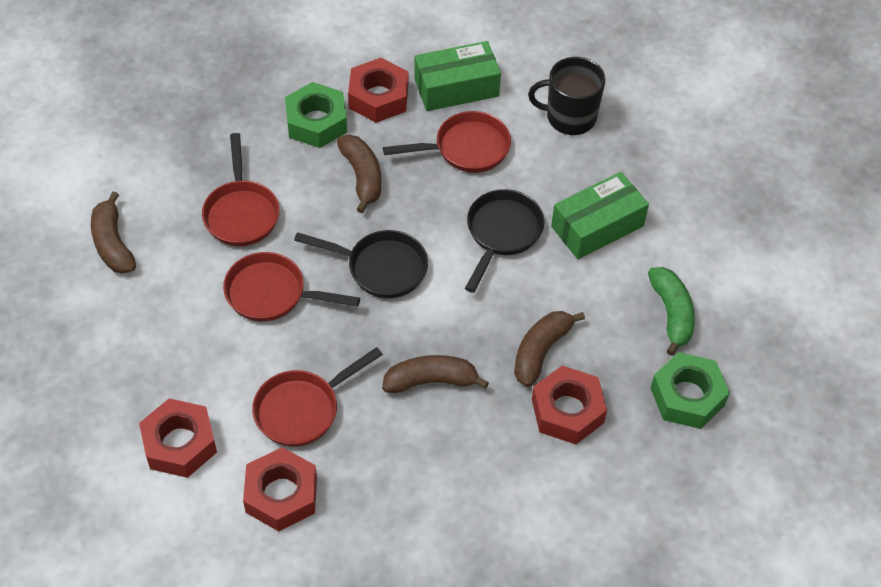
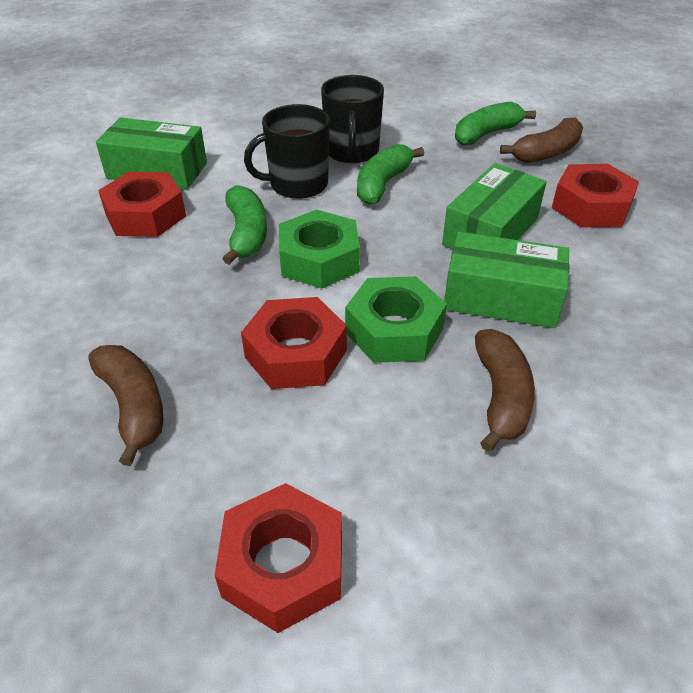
black mug: [528,57,606,135] = 1 -> [244,104,330,199] [321,75,384,163] = 2
black pan: [294,230,428,298] [465,189,544,293] = 2 -> none = 0
brown banana: [91,191,136,274] [337,135,381,213] [382,355,489,393] [514,311,585,387] = 4 -> [89,345,163,466] [475,329,535,452] [500,118,583,163] = 3
green banana: [648,267,695,356] = 1 -> [222,185,267,265] [357,144,425,205] [455,102,536,145] = 3
green box: [414,41,501,111] [551,172,649,259] = 2 -> [96,117,207,189] [442,163,547,249] [444,232,569,328] = 3
red pan: [202,133,280,246] [223,252,360,322] [252,347,383,447] [383,111,511,173] = 4 -> none = 0

